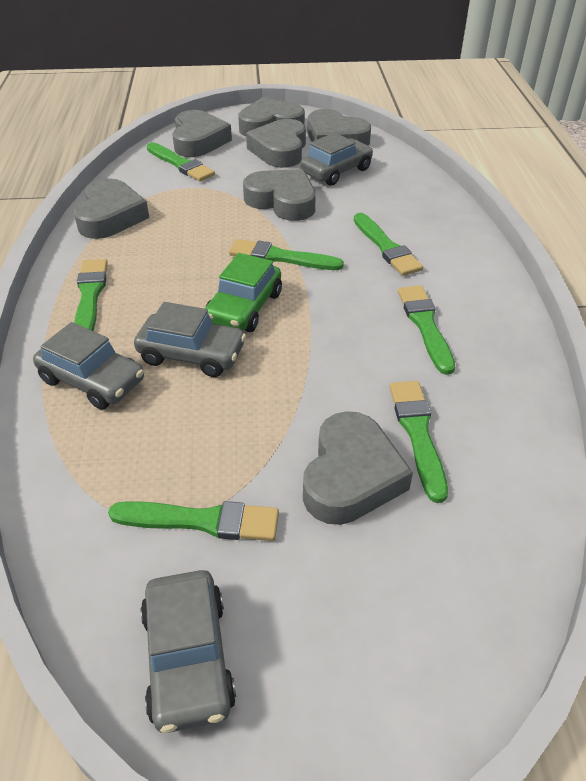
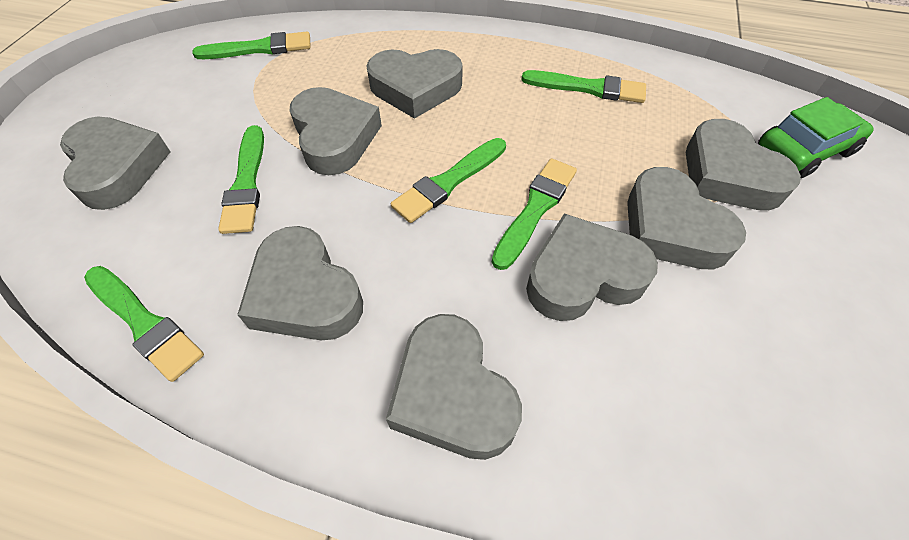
green brush: [74,259,108,331] [108,501,279,541] [147,142,215,182] [229,239,344,270] [354,213,423,276] [390,381,448,503] [398,285,455,375] = 7 -> [84,266,204,382] [192,32,311,59] [218,125,264,234] [391,138,506,223] [492,158,577,270] [521,70,646,103] = 6
grey car: [33,322,144,410] [134,302,246,377] [141,570,236,733] [300,133,373,186] = 4 -> none = 0
grey heart: [74,179,149,239] [172,110,232,157] [238,97,305,136] [243,169,316,221] [246,119,306,168] [303,411,413,525] [308,109,371,145] = 7 -> [60,117,171,210] [237,226,363,340] [290,87,382,175] [366,49,463,119] [386,314,522,460] [526,213,658,321] [627,167,746,269] [686,119,801,210] = 8

